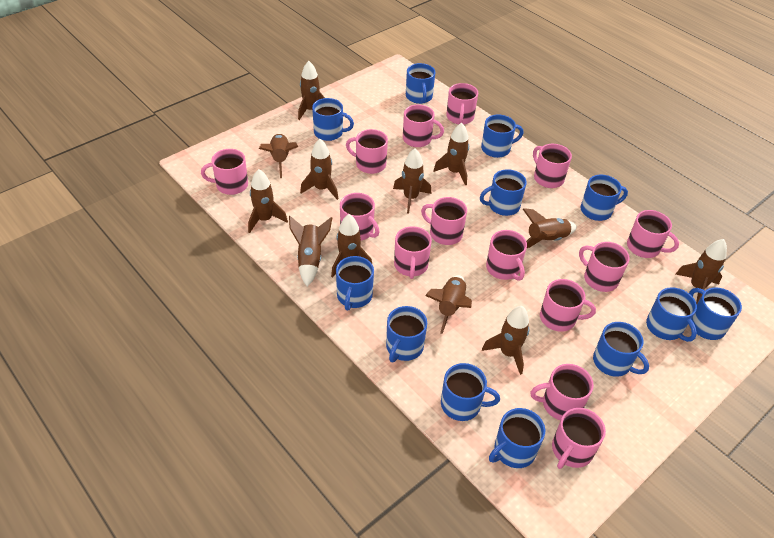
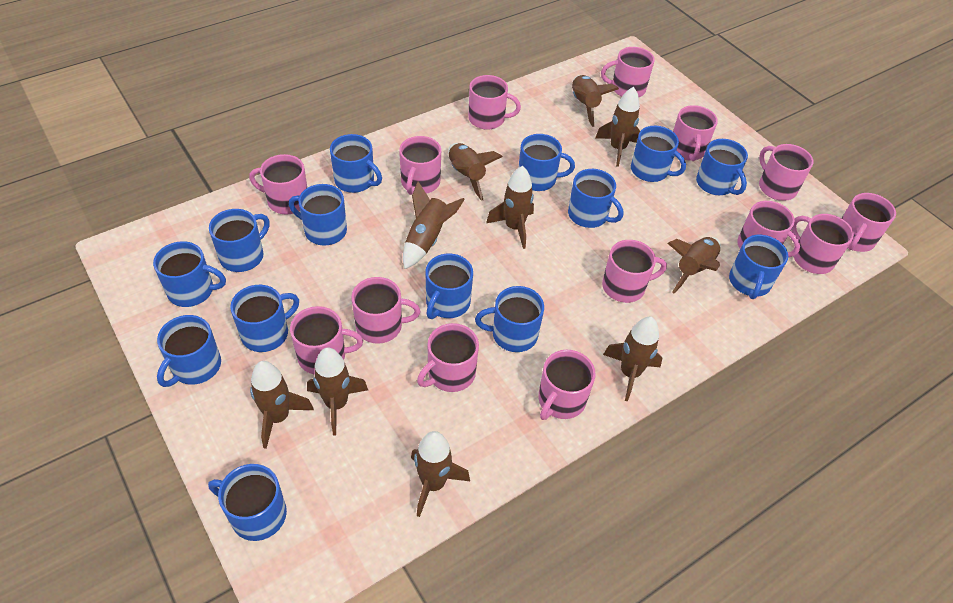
blue mug: [312,98,354,141] [336,256,374,311] [386,306,427,362] [406,63,435,104] [441,363,500,421] [480,169,527,216] [481,114,523,158] [489,408,545,468] [581,175,628,221] [593,322,649,377] [646,287,697,342] [689,288,742,340] = 12 -> [153,241,226,307] [157,315,221,387] [208,464,287,541] [209,209,270,272] [230,285,299,352] [289,184,347,246] [330,134,382,193] [425,253,473,319] [475,286,544,352] [518,134,575,191] [568,169,623,228] [631,126,686,182] [696,139,748,195] [729,235,788,299] = 14
brown rocket: [248,169,288,233] [259,134,298,178] [289,216,332,287] [298,61,325,120] [300,139,338,200] [331,214,372,278] [393,148,431,213] [425,275,472,334] [433,123,469,185] [482,306,529,375] [523,208,577,248] [676,239,727,304] = 12 -> [250,361,314,449] [307,347,368,436] [403,181,465,269] [411,431,470,517] [448,143,503,201] [486,166,534,249] [572,75,619,127] [595,87,640,167] [603,317,662,401] [667,237,721,293] = 10

